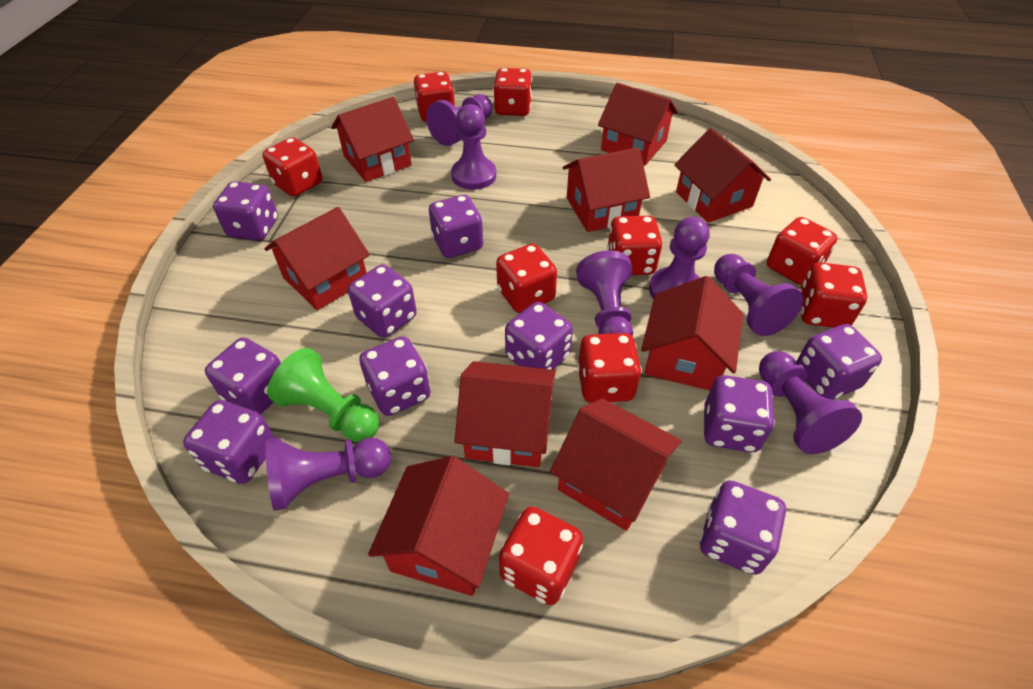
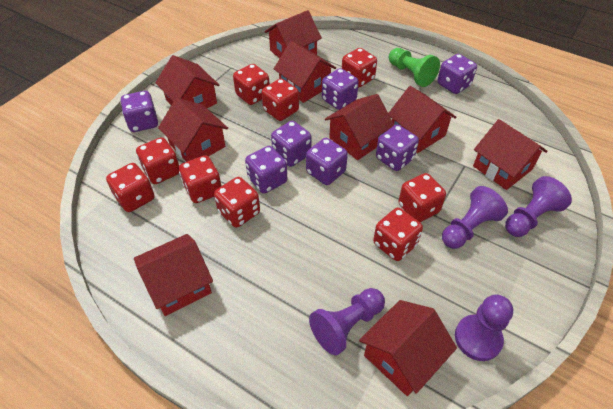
purple dice: [183,400,275,484] [205,337,281,415] [213,181,278,241] [348,264,417,338] [359,336,431,416] [429,195,483,258] [505,302,573,370] [700,480,786,575] [704,375,775,452] [796,324,882,400] = 10 -> [120,91,158,132] [245,146,287,194] [271,121,311,167] [306,138,348,185] [322,68,359,110] [376,125,419,171] [437,54,477,94] = 7
purple pawn: [265,437,391,511] [426,94,492,146] [451,104,496,190] [576,250,633,336] [649,217,710,299] [714,254,803,336] [759,351,862,454] = 7 -> [309,288,385,355] [442,186,508,249] [455,294,513,361] [505,176,572,237] = 4

